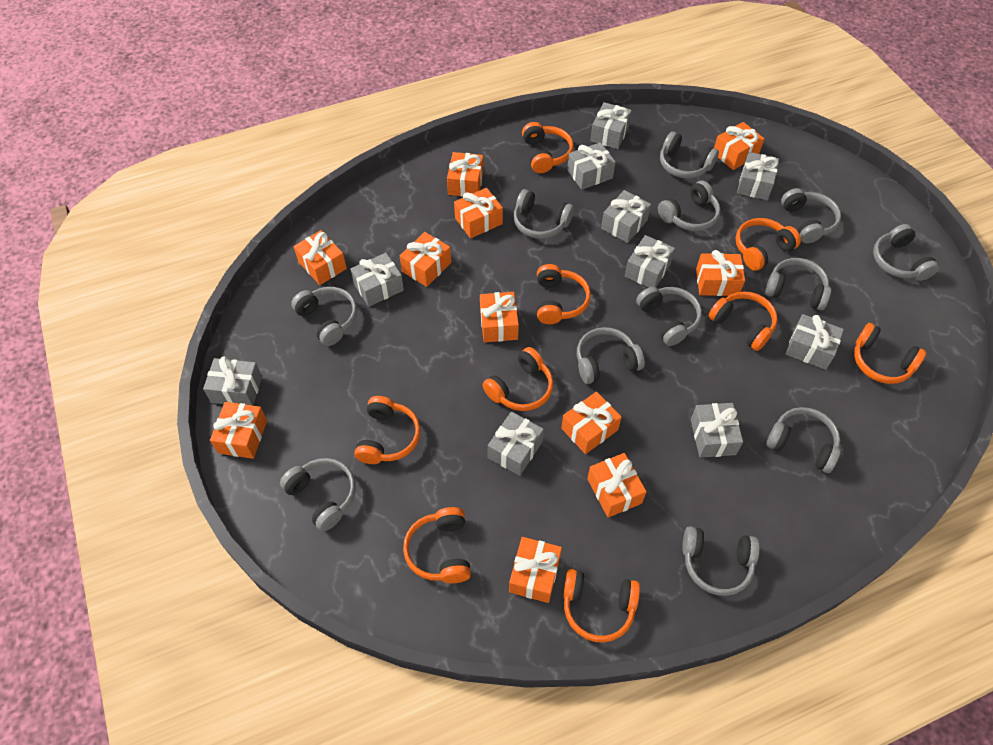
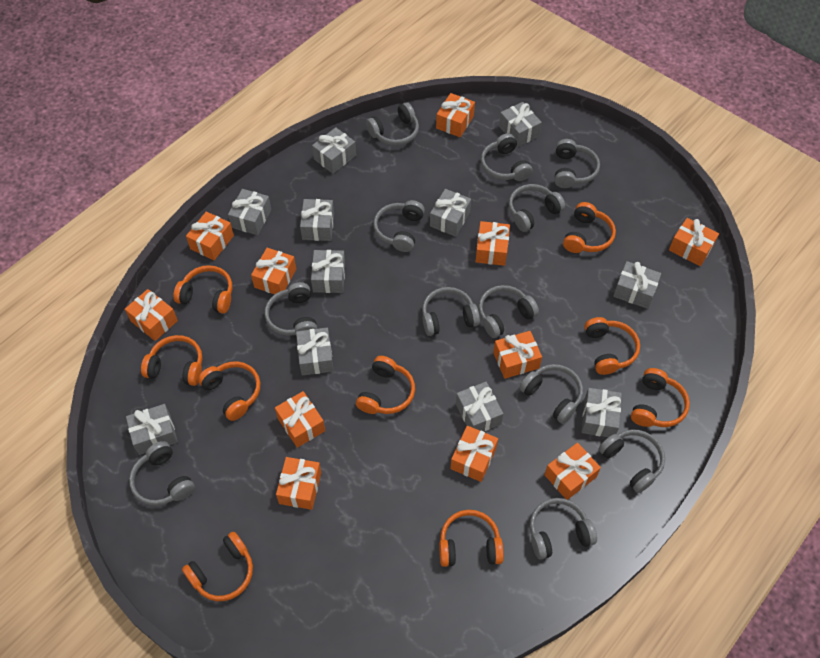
grey gift: [203,356,262,405] [350,253,404,307] [488,412,544,476] [567,142,616,190] [590,102,632,149] [601,190,651,243] [625,235,675,288] [691,403,743,458] [737,152,779,200] [785,314,844,370] = 10 -> [126,404,178,455] [228,189,271,235] [296,328,334,376] [300,199,334,241] [311,250,345,293] [312,127,356,174] [430,189,471,237] [456,382,503,431] [499,102,542,147] [581,388,622,437] [613,261,661,309] = 11

